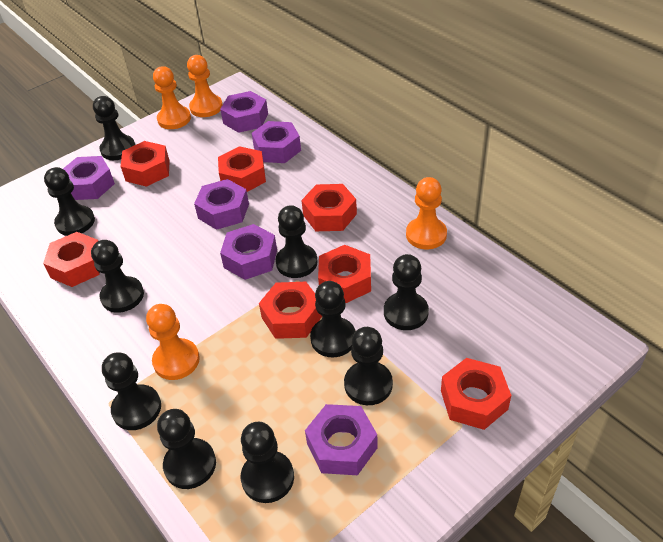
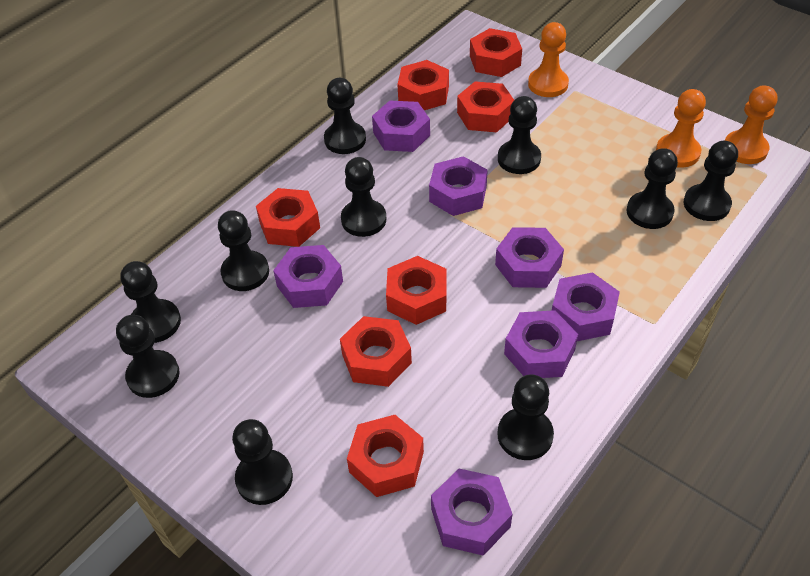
orange pawn: [146,304,200,380] [153,66,191,129] [187,55,223,117] [406,177,447,249] = 4 -> [528,22,569,97] [656,89,706,168] [725,85,777,164] = 3
purple nut: [63,156,115,200] [194,179,249,230] [220,91,268,133] [220,224,277,280] [251,121,301,163] [305,404,378,475] = 6 -> [273,245,343,308] [372,100,430,152] [429,156,488,216] [431,469,512,556] [495,227,564,288] [504,310,578,378] [552,272,620,341] = 7

